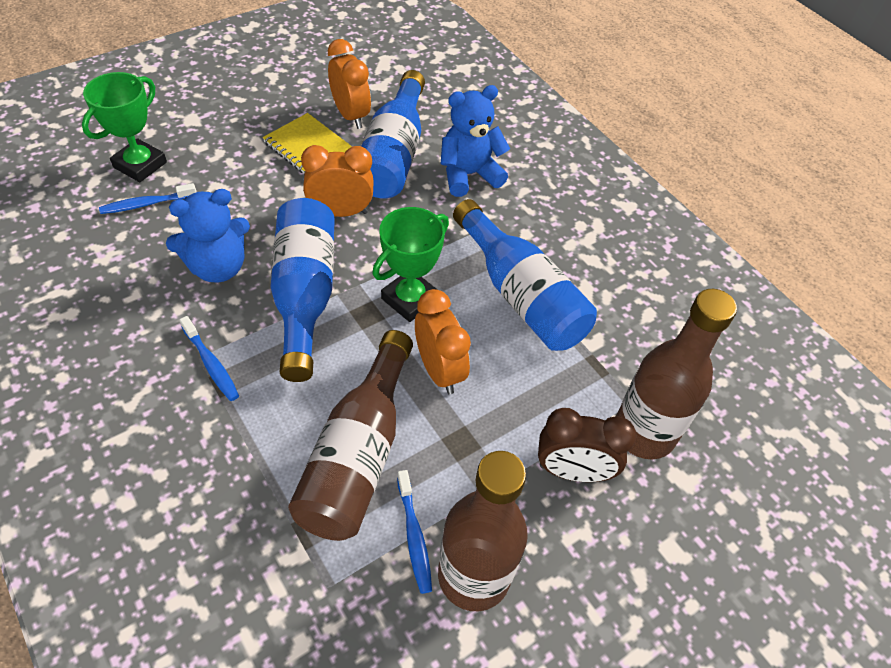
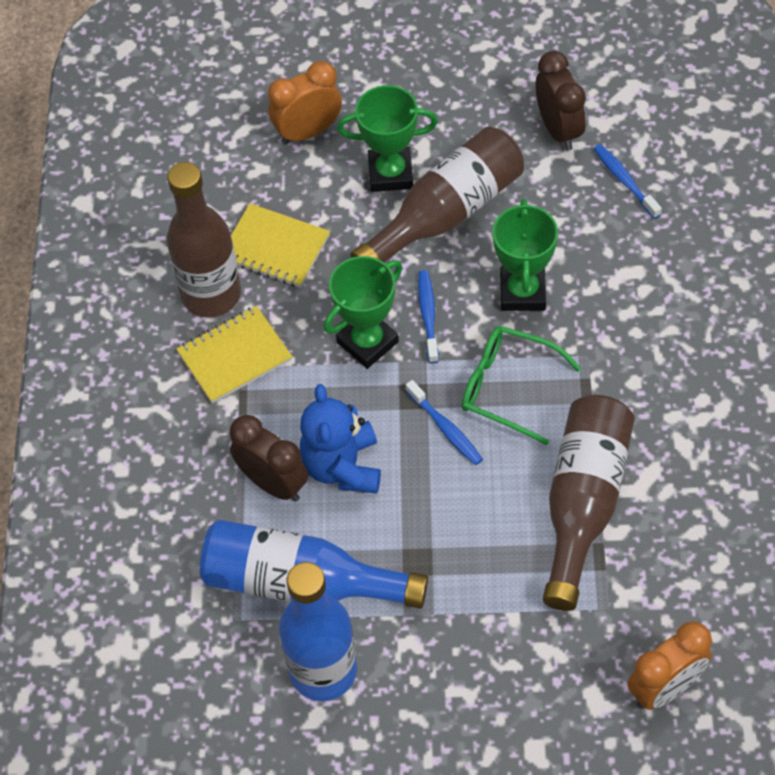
blue bottle: [271,198,335,382] [361,70,425,198] [453,199,597,351] = 3 -> [200,520,428,609] [279,562,357,701] = 2
blue teddy bear: [166,189,250,283] [441,85,510,197] = 2 -> [300,384,381,493] = 1
brown clock: [538,408,637,482] = 1 -> [229,415,308,501] [536,51,586,150] = 2
green glasses: none = 0 -> [462,326,581,445] = 1
green trophy: [82,72,167,182] [372,207,449,322] = 2 -> [324,256,402,369] [337,85,438,192] [492,199,558,311] = 3
orange clock: [301,145,373,217] [328,39,371,129] [415,289,471,394] = 3 -> [268,61,342,144] [627,621,712,710] = 2
yellow notebook: [263,113,352,174] = 1 -> [176,306,292,404] [231,203,330,288] = 2

